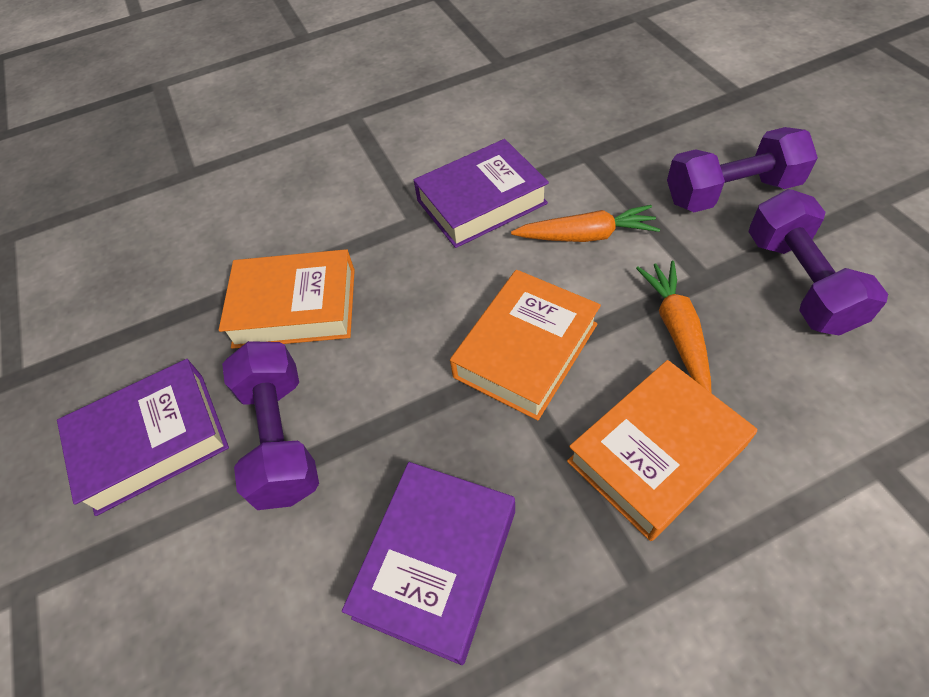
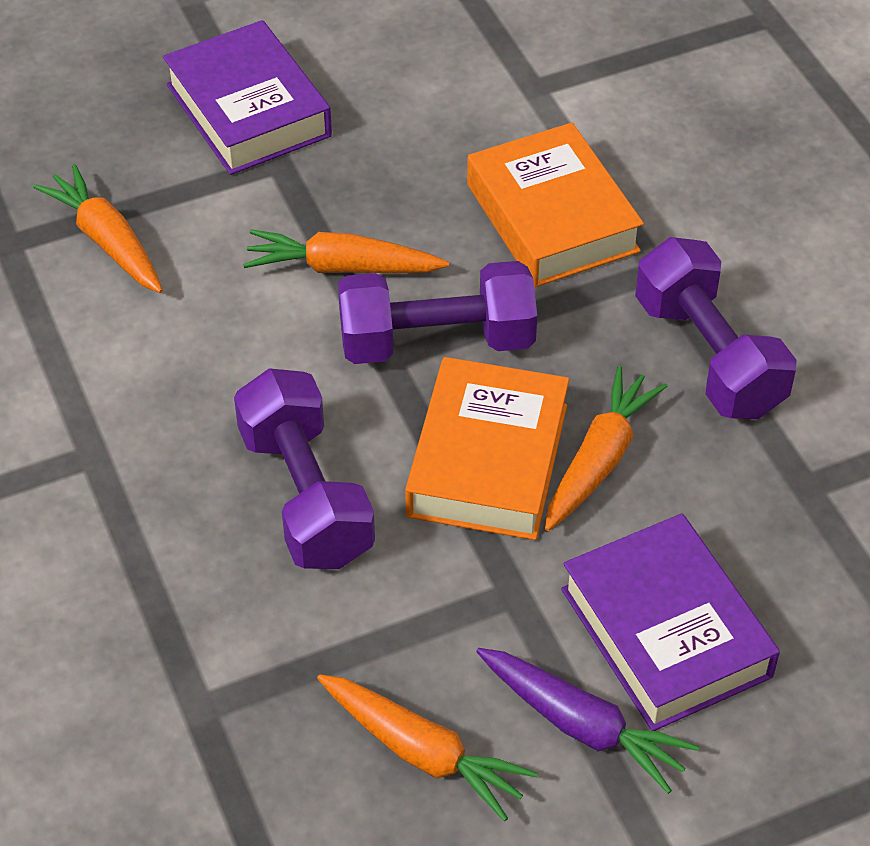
orange book: [219,249,355,349] [450,270,601,421] [567,360,757,541] = 3 -> [405,357,569,540] [467,123,644,287] = 2
orange carrot: [511,205,660,242] [636,261,712,393] = 2 -> [33,164,163,293] [243,229,449,273] [317,674,538,821] [545,366,668,531] = 4
purple book: [57,359,229,516] [342,462,515,665] [414,139,549,248] = 3 -> [163,20,332,175] [561,513,780,731] = 2
purple carrot: none = 0 -> [476,648,699,794] = 1

